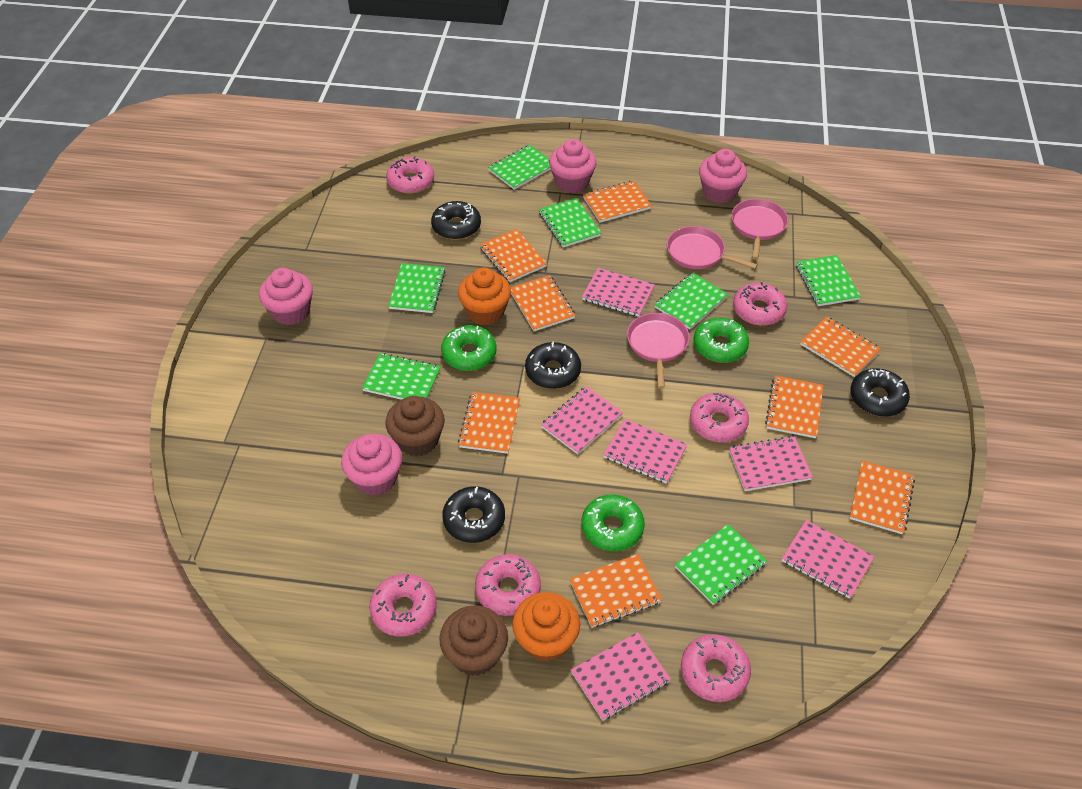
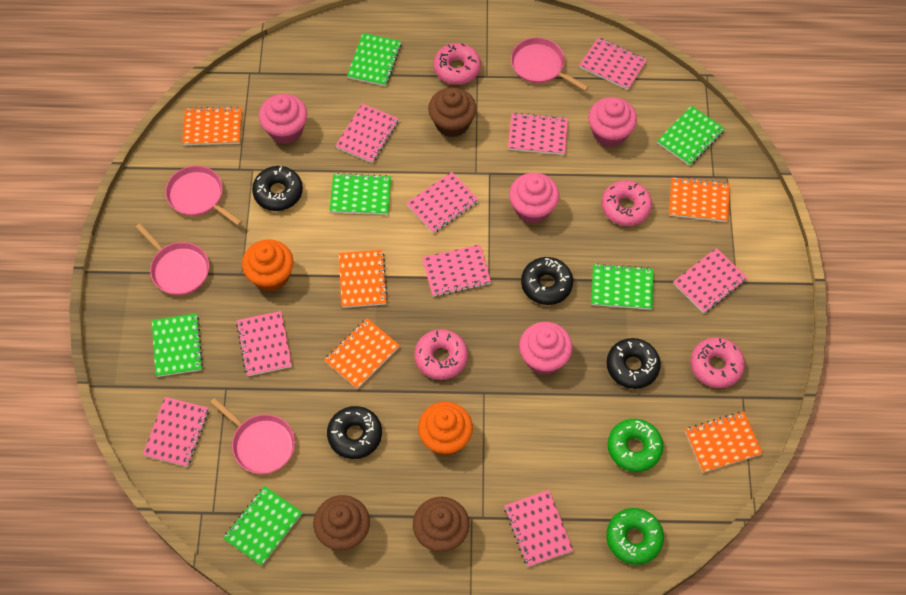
brown cupcake: [385,396,445,457] [439,605,508,676] = 2 -> [313,495,370,550] [413,497,470,552] [428,87,477,137] = 3
green donut: [441,325,497,371] [581,494,645,551] [693,318,749,363] = 3 -> [606,508,664,565] [608,419,663,472] = 2
green notebook: [362,353,440,400] [388,263,445,313] [488,145,551,190] [539,198,601,247] [654,272,728,329] [675,524,767,605] [796,255,861,306] = 7 -> [152,313,203,377] [223,486,302,566] [329,173,391,215] [347,33,402,86] [591,263,653,310] [657,106,725,166] = 6
orange notebook: [458,392,520,454] [479,229,547,282] [510,275,575,331] [569,554,662,628] [583,181,652,222] [765,375,823,438] [800,317,881,377] [849,461,915,534] = 8 -> [182,106,242,145] [324,318,400,389] [339,250,388,308] [669,177,730,222] [685,411,763,473] = 5
pink donut: [369,574,437,637] [386,156,434,194] [475,554,541,616] [681,634,751,702] [690,393,749,443] [733,282,787,326] = 6 -> [414,329,468,380] [433,43,481,85] [601,180,652,226] [691,337,745,388] = 4
pink notebook: [541,386,623,454] [571,632,671,721] [582,268,655,317] [603,419,688,484] [729,436,813,491] [782,520,874,599] = 6 -> [143,397,209,467] [236,311,292,376] [336,104,399,163] [406,172,479,233] [422,245,491,297] [504,490,573,567] [508,113,568,155] [579,37,647,90] [673,248,747,313] = 9
pink pan: [627,313,690,389] [667,226,758,269] [731,199,788,260] = 3 -> [135,223,209,295] [165,166,242,226] [210,398,295,474] [511,37,588,91] = 4

